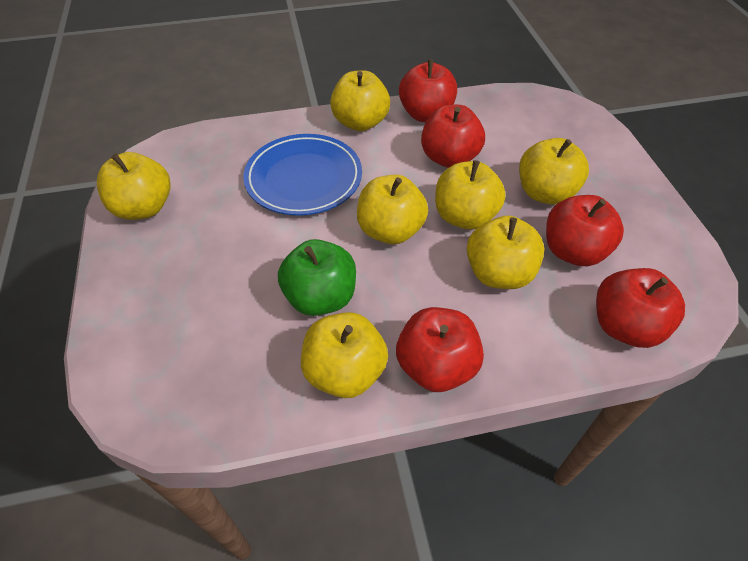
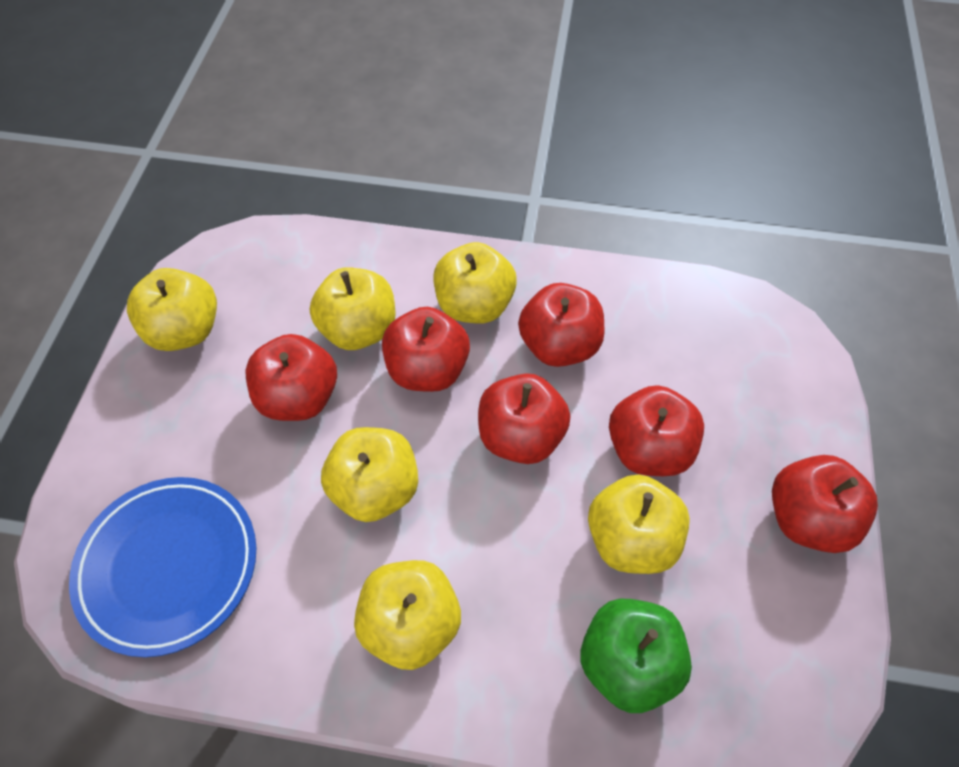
red apple: [396,307,484,392] [399,59,457,122] [421,105,485,168] [546,195,624,266] [596,268,685,348] = 5 -> [246,334,337,421] [382,307,470,392] [478,373,570,464] [518,283,604,367] [609,385,704,476] [772,455,878,553] = 6
yellow apple: [97,152,171,220] [301,312,388,398] [330,70,390,131] [357,175,428,244] [435,160,506,229] [466,216,545,289] [519,138,589,205] = 7 -> [127,268,217,351] [310,267,395,350] [321,427,418,522] [354,560,461,670] [434,242,517,324] [588,474,690,574] = 6

